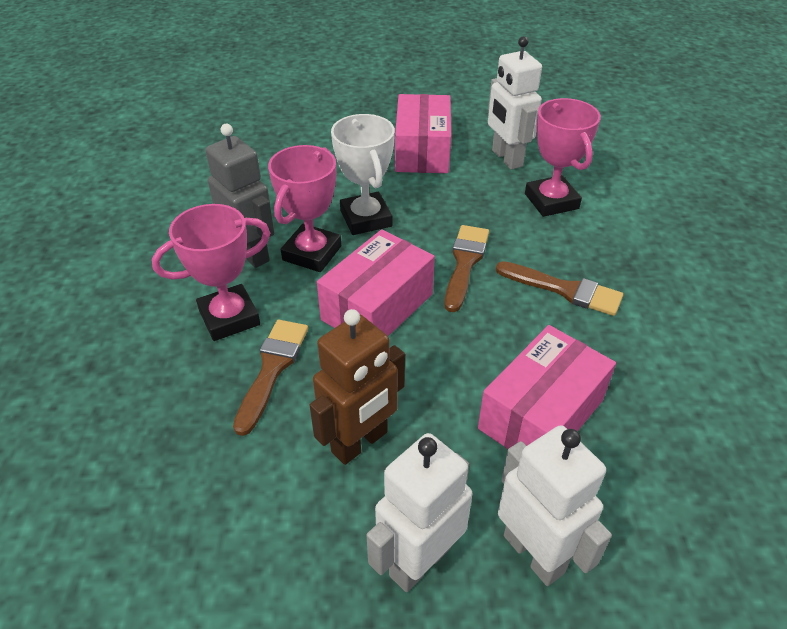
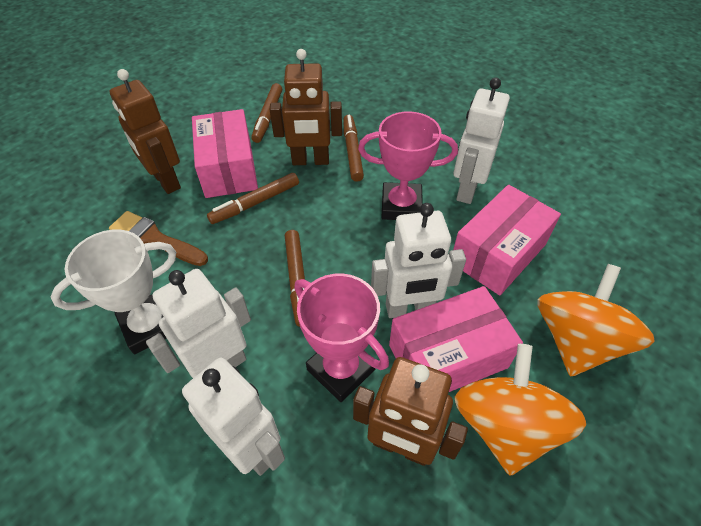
brown brush: [233,320,308,436] [445,225,489,312] [496,261,623,316] = 3 -> [109,211,208,266] = 1
brown marker: none = 0 -> [207,173,299,224] [251,83,282,143] [285,230,305,327] [343,115,364,182] = 4
brown robot: [310,309,405,465] = 1 -> [110,69,181,194] [270,49,342,165] [353,357,468,466] = 3
grey robot: [205,124,274,268] = 1 -> none = 0
orange spinning top: none = 0 -> [455,344,586,476] [537,264,655,376] = 2
pink trophy: [152,204,270,341] [268,145,341,272] [525,98,601,217] = 3 -> [294,274,389,402] [358,111,458,220] = 2
white robot: [367,433,472,592] [488,36,542,170] [498,425,612,586] = 3 -> [146,269,251,378] [182,358,285,476] [371,203,466,318] [453,78,510,204] = 4

